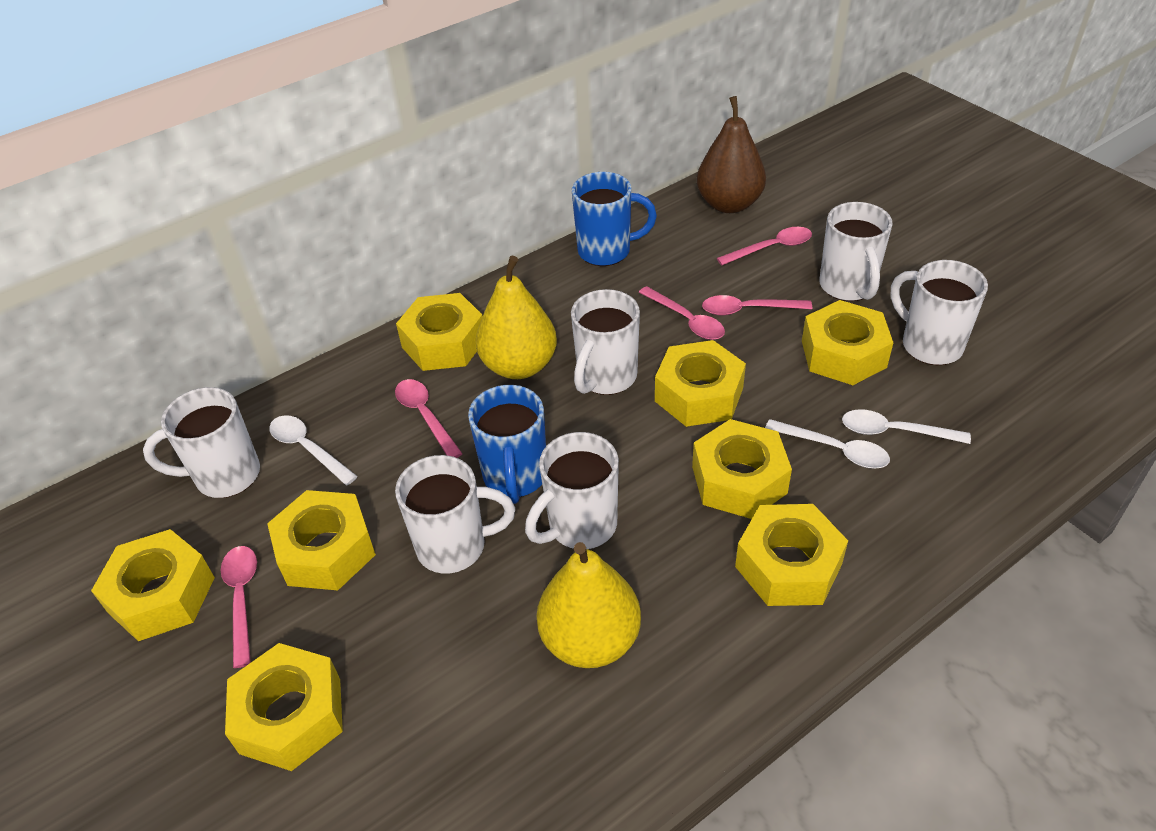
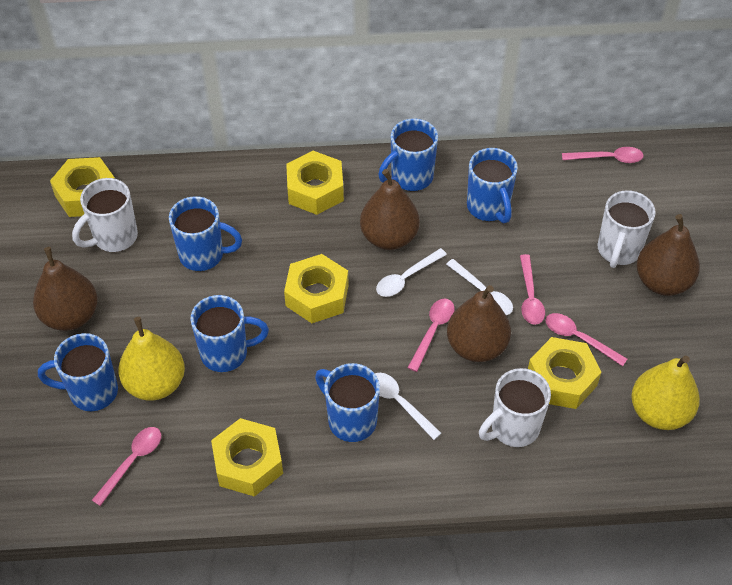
blue mug: [468,385,546,504] [572,172,657,266] = 2 -> [38,333,118,411] [169,196,242,271] [190,295,269,372] [315,363,380,442] [378,118,438,191] [467,148,518,223] = 6
brown pear: [697,96,766,213] = 1 -> [33,247,98,331] [360,169,420,250] [447,285,511,362] [637,214,700,296] = 4
white mug: [143,387,260,498] [395,455,515,574] [525,432,619,549] [571,289,640,395] [820,202,893,301] [891,260,988,365] = 6 -> [72,178,138,252] [479,368,551,447] [597,190,656,268] = 3
yellow nut: [91,529,215,641] [225,643,343,771] [267,490,376,590] [396,293,483,371] [655,340,746,427] [692,419,792,519] [735,504,848,606] [802,300,893,385] = 8 -> [50,157,115,217] [211,418,283,497] [284,254,349,323] [286,151,344,215] [528,337,601,409] = 5

